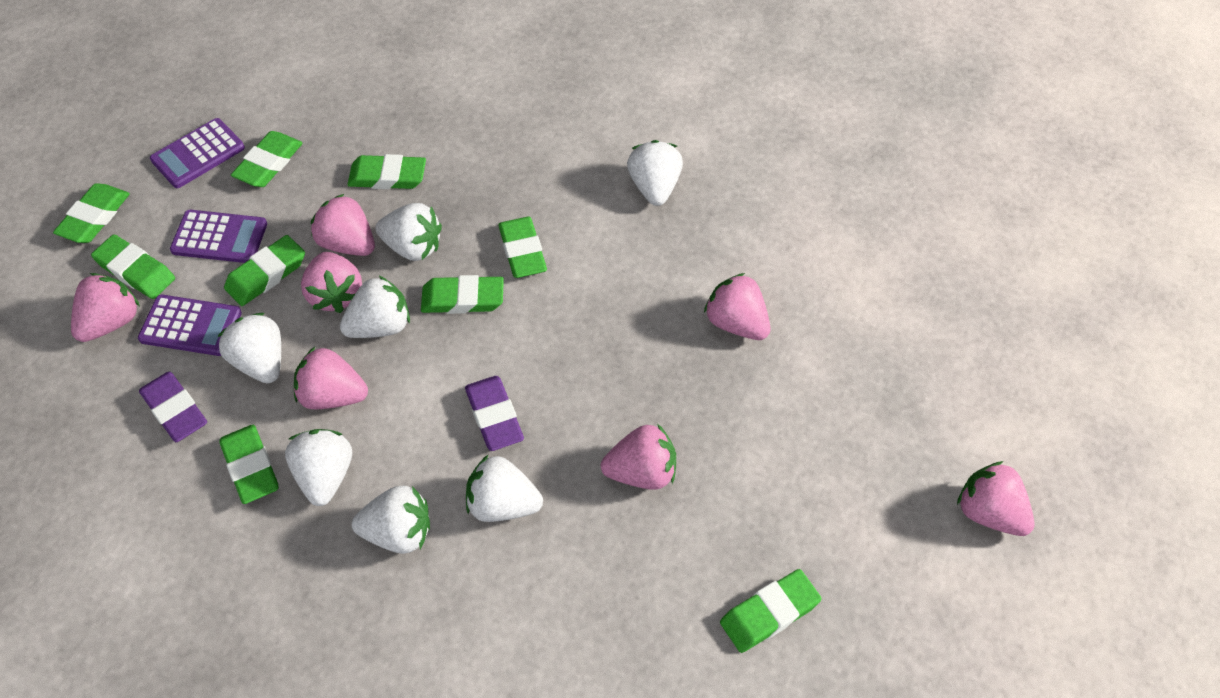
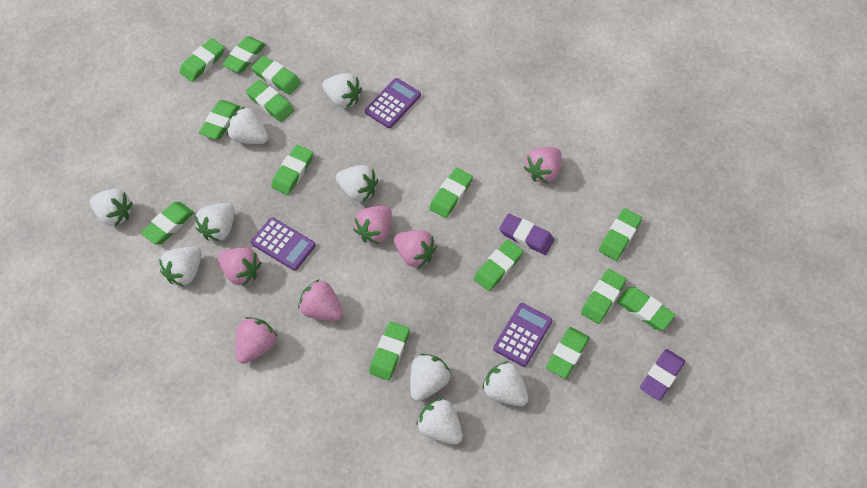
green eraser: [53,183,130,243] [91,234,175,299] [219,425,278,504] [224,235,305,306] [231,131,303,187] [347,154,426,189] [421,275,504,314] [498,217,547,278] [720,569,822,653] = 9 -> [141,202,194,244] [179,38,225,82] [199,100,240,140] [222,36,266,73] [246,80,294,122] [251,56,301,95] [271,145,313,195] [369,322,410,381] [429,168,473,218] [474,240,523,291] [546,327,590,378] [581,269,626,324] [599,208,642,261] [617,287,675,330] = 14
pink strawberry: [71,273,140,342] [294,347,368,409] [301,252,362,313] [311,194,375,256] [601,424,676,490] [704,273,770,340] [957,461,1035,536] = 7 -> [218,247,261,286] [236,317,277,364] [298,279,343,321] [353,206,392,244] [393,230,436,268] [524,147,562,183] = 6
white strawberry: [218,313,281,383] [285,429,352,506] [340,276,410,338] [352,486,430,554] [375,203,442,261] [466,455,543,522] [627,140,683,206] = 7 -> [90,189,133,226] [159,247,202,287] [195,203,234,242] [227,107,268,144] [322,73,362,108] [336,165,378,202] [410,354,451,401] [416,398,463,444] [482,361,528,406] = 9

